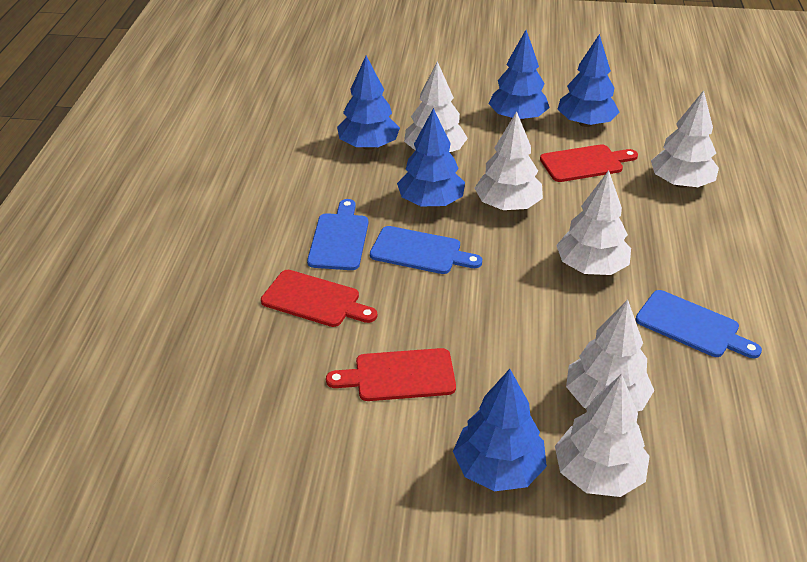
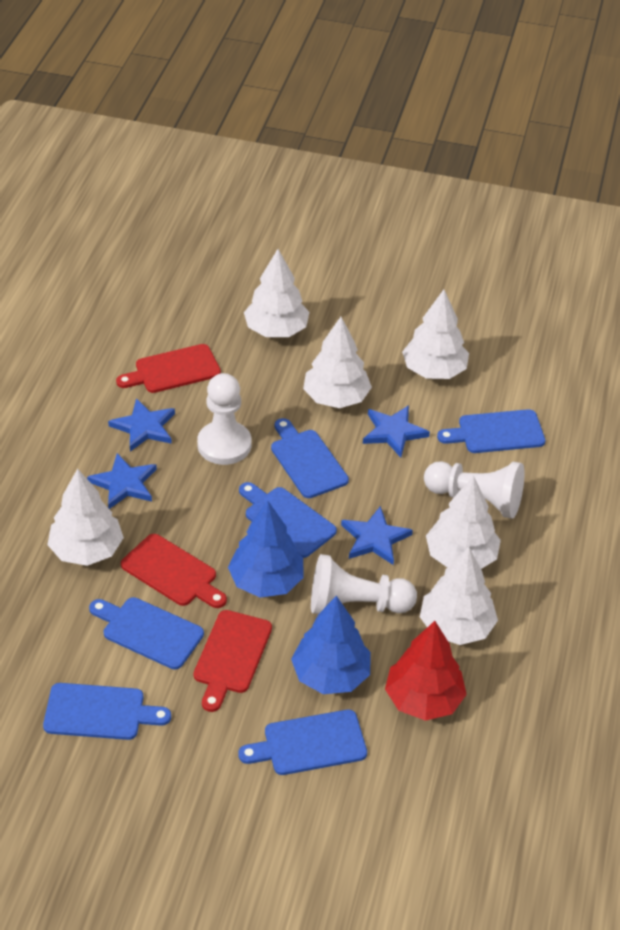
blue cutting board: [307,199,368,270] [370,226,482,274] [635,290,762,358] = 3 -> [43,683,171,740] [89,597,204,670] [239,482,337,558] [239,710,367,775] [271,418,349,498] [437,409,545,453] = 6
blue star: none = 0 -> [87,453,157,509] [108,398,175,451] [341,506,413,565] [363,405,430,458] = 4
blue tree: [337,56,400,150] [397,108,465,207] [453,369,547,491] [488,30,550,121] [557,34,619,127] = 5 -> [228,501,304,598] [291,596,371,694] = 2
red tree: none = 0 -> [385,621,467,721] = 1
white pawn: none = 0 -> [197,373,251,465] [311,554,417,614] [424,461,524,519] = 3

